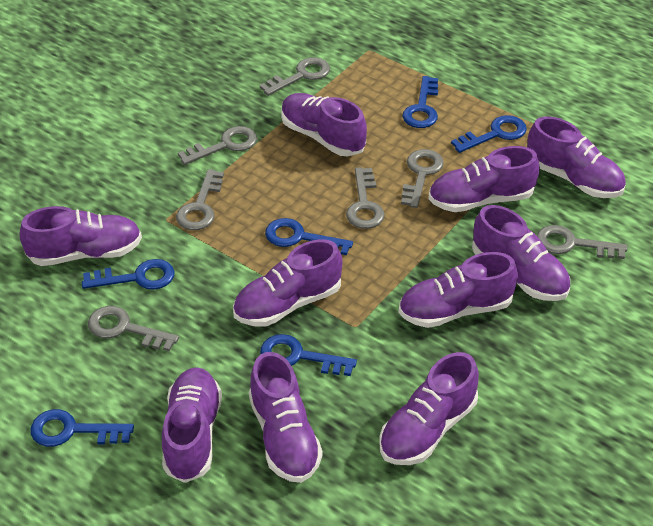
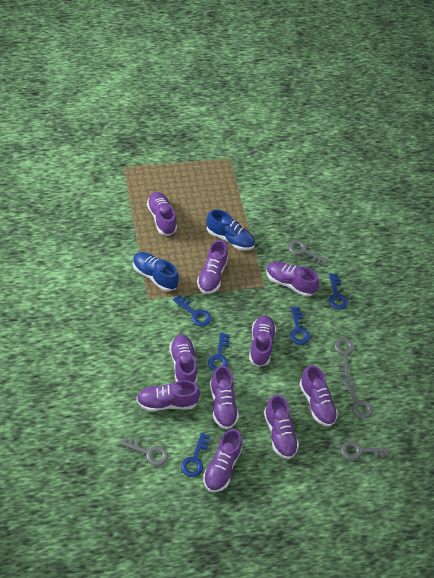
blue key: [31,409,134,447] [82,259,175,290] [260,334,357,376] [265,218,353,255] [402,76,438,128] [451,115,527,153] = 6 -> [173,295,212,326] [181,433,210,477] [208,333,229,371] [290,307,310,345] [329,273,348,309] = 5
blue shoe: none = 0 -> [133,252,179,291] [206,209,255,251] = 2
grey key: [88,306,179,351] [176,169,224,230] [178,126,257,165] [260,57,330,96] [346,167,385,229] [401,149,444,208] [537,225,628,259] = 7 -> [120,436,168,466] [288,240,328,266] [334,338,354,378] [341,441,389,460] [342,378,373,419] = 5

